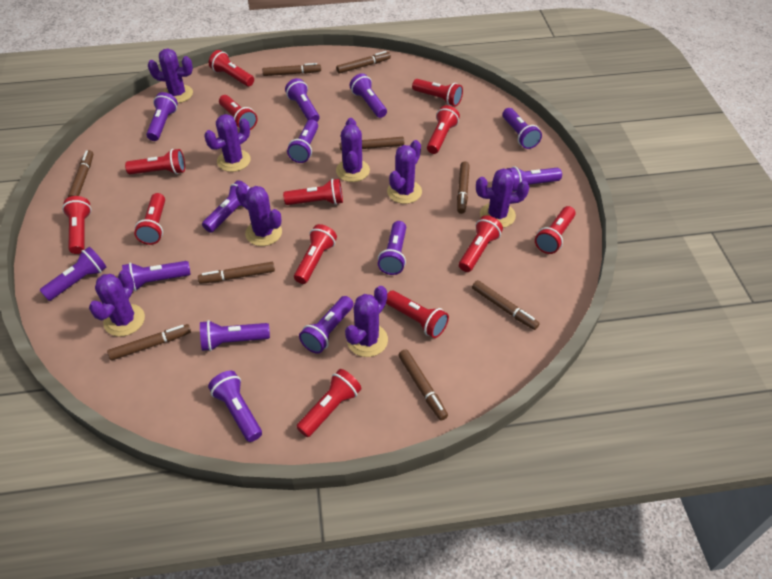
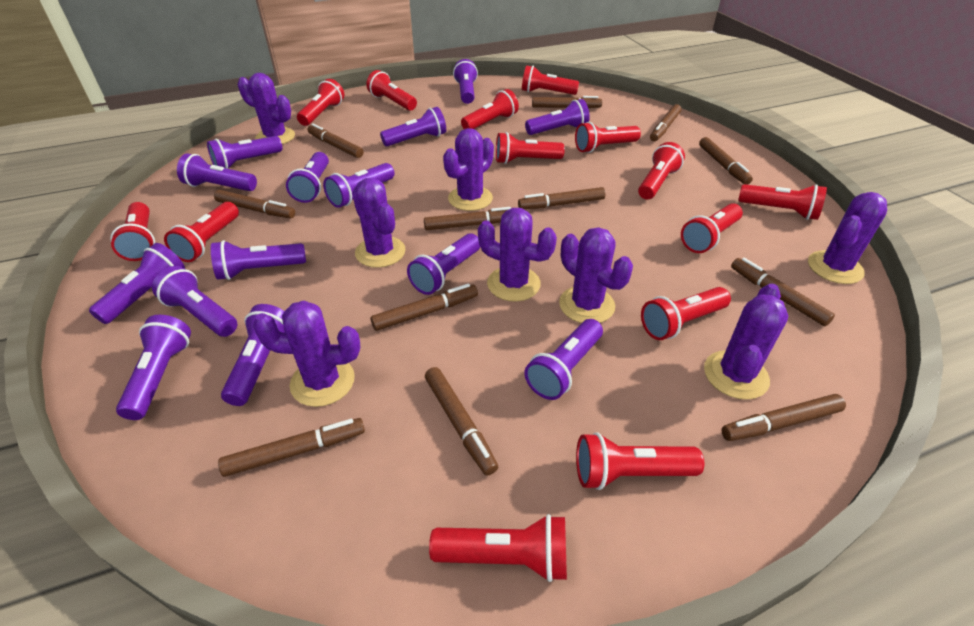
brown marker: [68,150,93,197] [107,324,191,360] [198,262,275,284] [262,63,321,76] [336,51,391,74] [340,137,404,150] [398,349,448,421] [457,161,470,214] [472,280,540,330] = 9 -> [214,190,295,218] [218,418,365,477] [308,123,364,158] [370,283,478,331] [424,207,511,230] [425,367,498,475] [518,187,605,209] [532,96,602,108] [650,104,681,141] [699,137,753,185] [722,394,846,441] [731,258,835,326] = 12
purple flashlight: [40,247,107,301] [122,261,191,291] [146,92,178,141] [200,320,270,351] [202,180,250,233] [208,371,262,442] [285,78,319,122] [287,120,318,163] [299,296,354,354] [349,73,387,118] [378,221,406,275] [502,108,542,149] [507,166,562,192] = 13 -> [89,243,185,324] [116,315,191,420] [152,266,237,337] [177,154,257,191] [207,136,282,169] [211,240,306,280] [221,304,285,406] [286,152,329,203] [323,163,395,208] [380,107,446,146] [407,233,480,295] [453,59,478,104] [524,319,603,400] [525,99,590,135] = 14
red flashlight: [62,196,91,254] [125,149,185,174] [134,193,165,245] [209,50,254,86] [219,95,257,130] [283,179,343,205] [294,224,337,284] [296,369,362,437] [386,291,449,338] [412,79,463,106] [427,105,460,154] [459,215,503,272] [535,206,576,254] = 13 -> [110,202,155,261] [164,202,239,262] [297,79,344,126] [366,70,417,111] [429,514,567,582] [461,89,519,129] [496,132,565,164] [522,65,579,95] [575,122,641,153] [576,432,704,490] [638,142,685,200] [641,287,731,340] [681,203,743,253] [738,184,827,220] = 14

